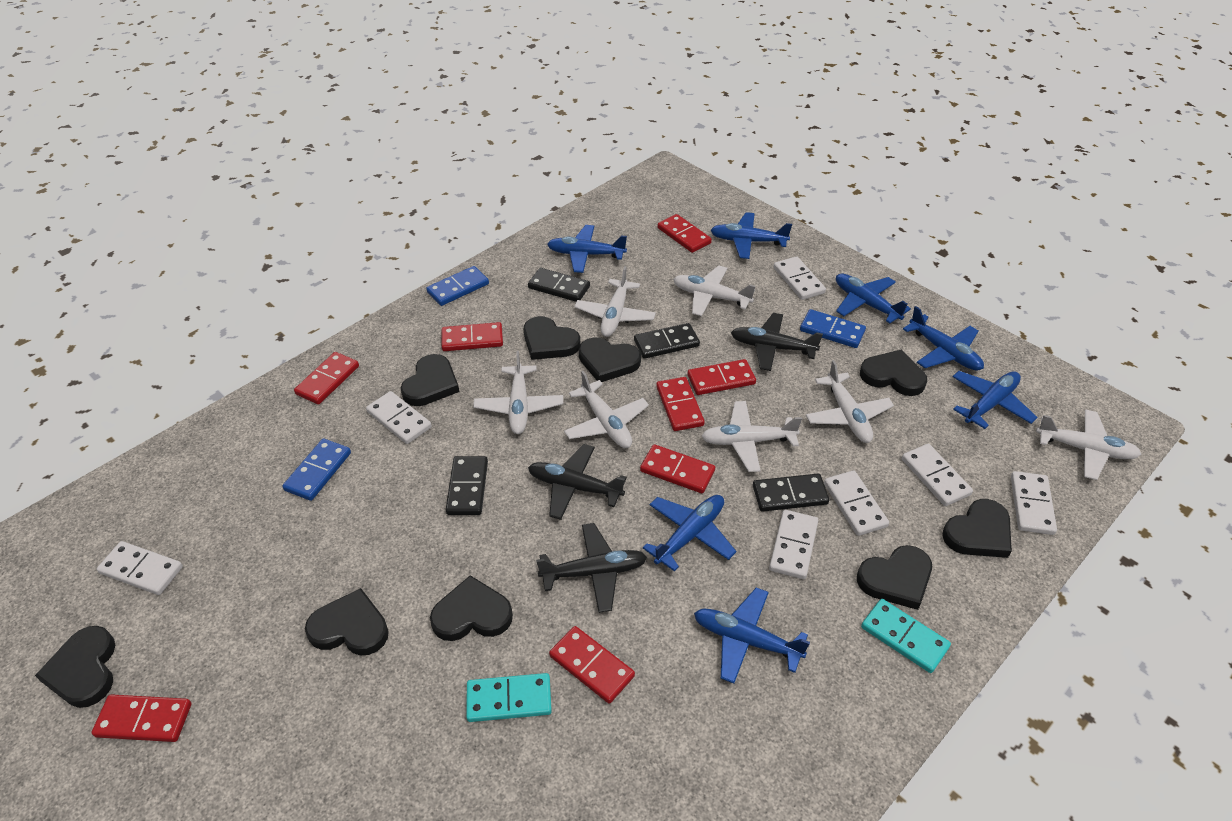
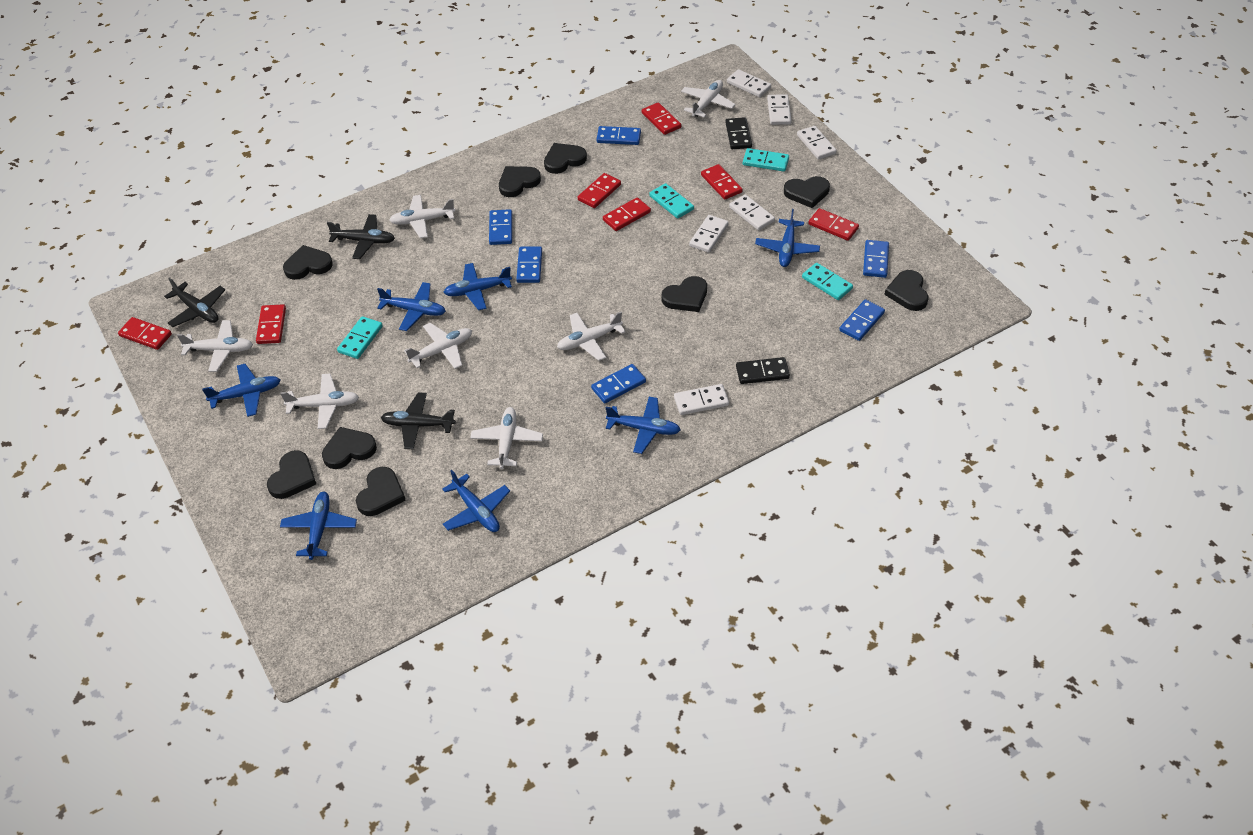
black domino: [446,456,488,515] [528,268,590,302] [634,323,700,359] [753,474,829,512] = 4 -> [725,117,752,149] [736,357,790,384] = 2
blue domino: [282,439,351,501] [426,266,489,306] [800,309,866,348] = 3 -> [489,209,512,245] [516,246,542,283] [591,364,646,403] [597,126,641,145] [839,299,885,341] [863,240,889,278] = 6
red domino: [92,694,192,742] [294,352,359,404] [442,322,503,351] [549,626,635,704] [640,444,715,493] [656,377,705,431] [658,214,712,253] [688,359,756,395] = 8 -> [118,317,172,350] [256,304,286,344] [578,173,621,208] [603,197,651,231] [642,102,681,135] [701,164,743,200] [808,208,859,241] = 7
turquoise domino: [466,673,552,722] [861,599,951,673] = 2 -> [337,316,383,359] [649,183,694,219] [743,148,789,172] [802,263,853,300] = 4
white domino: [97,541,183,595] [366,391,432,444] [769,510,818,579] [774,256,826,300] [824,470,889,536] [902,444,973,506] [1011,471,1057,535] = 7 -> [674,384,729,415] [689,215,729,253] [727,69,771,97] [729,195,775,230] [767,94,792,125] [797,126,837,159] = 6

